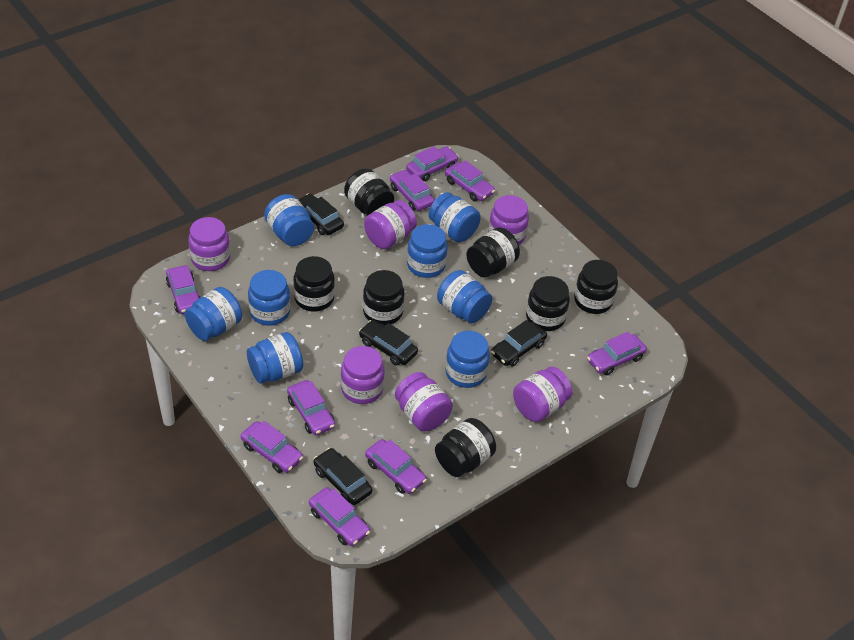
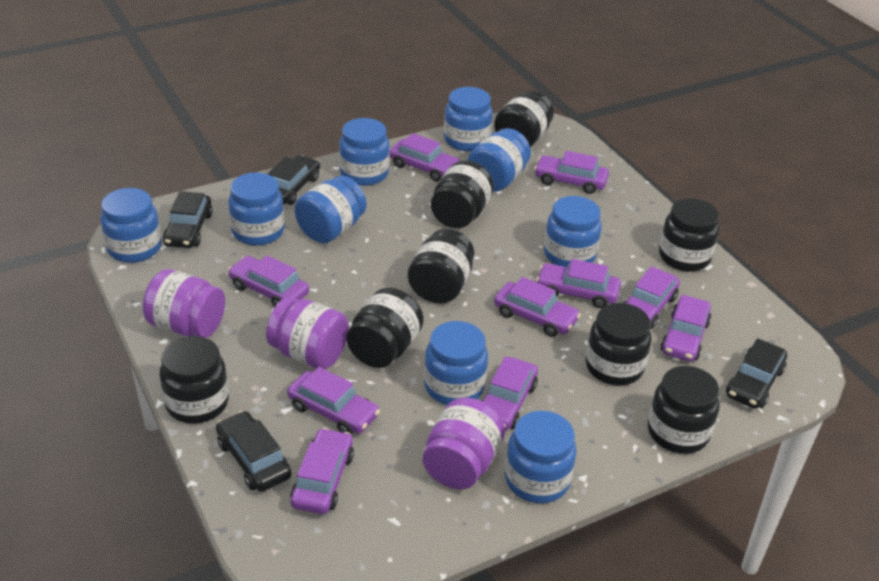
black jar: [293,256,335,312] [344,168,394,215] [363,270,404,326] [435,418,496,477] [466,227,520,278] [526,276,570,331] [574,260,618,314] = 7 -> [160,336,229,424] [347,287,424,368] [408,229,474,303] [431,160,494,228] [494,90,554,147] [586,303,651,385] [648,366,720,454] [659,198,719,272] = 8
blue jar: [185,287,242,341] [247,332,303,384] [248,270,290,326] [264,194,314,246] [407,224,448,278] [429,192,481,242] [437,270,492,323] [445,331,490,388] = 8 -> [100,188,161,263] [228,172,284,246] [295,176,366,243] [339,118,390,186] [424,321,488,405] [444,87,493,151] [467,128,531,192] [505,411,576,503] [544,196,602,267] = 9
purple car: [166,265,200,314] [241,421,303,473] [287,380,335,435] [309,487,370,546] [365,439,427,494] [390,169,435,211] [406,146,459,181] [445,160,495,201] [587,332,647,375] = 9 -> [228,255,309,307] [287,367,380,434] [290,428,354,514] [390,133,460,182] [482,356,538,431] [494,277,581,337] [534,151,609,194] [536,259,621,308] [624,266,680,329] [660,295,712,362] = 10
purple jar: [188,217,230,271] [341,346,385,404] [364,200,417,249] [395,372,453,431] [488,195,529,245] [513,367,572,422] = 6 -> [143,269,225,338] [266,297,349,369] [423,398,505,489] = 3

